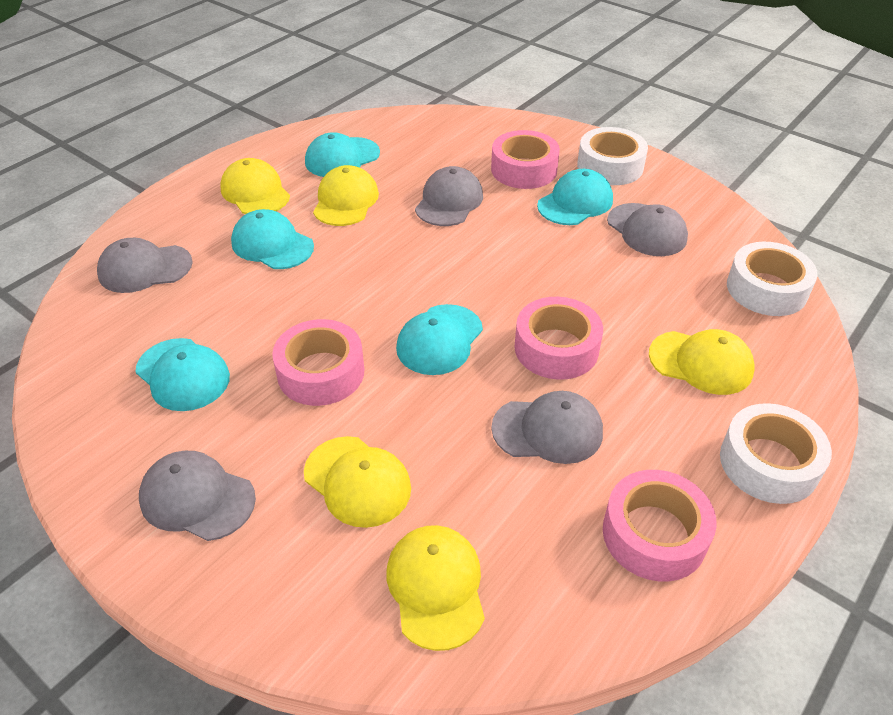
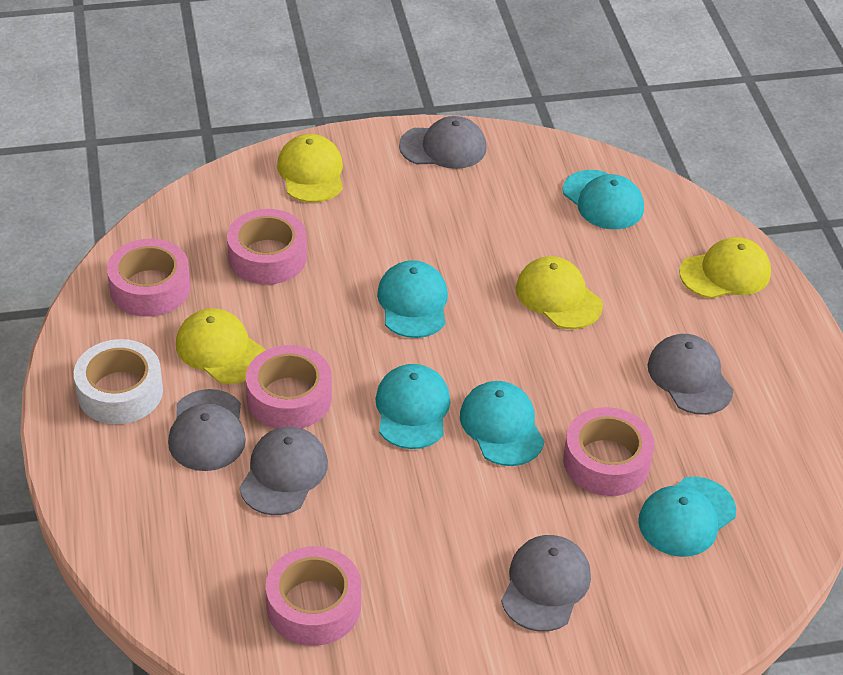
pink tape: [272,319,364,406] [491,130,560,189] [514,297,603,380] [603,470,717,582] = 4 -> [107,239,191,317] [227,209,307,285] [246,345,332,429] [266,546,361,646] [563,407,654,496] = 5
white tape: [577,127,648,185] [720,403,832,504] [727,242,818,316] = 3 -> [74,339,163,424] = 1
yellow cap: [220,158,290,214] [304,436,411,528] [313,165,379,226] [387,525,485,651] [649,329,755,395] = 5 -> [176,308,265,384] [277,134,343,202] [516,256,603,329] [679,237,771,299] = 4

